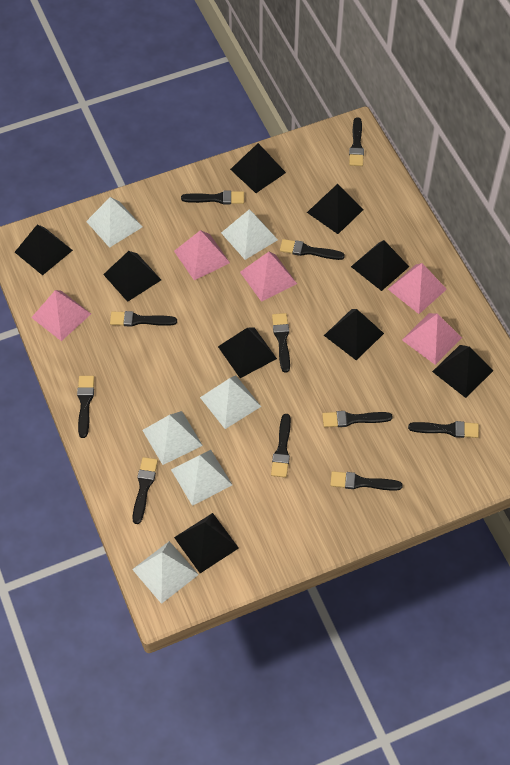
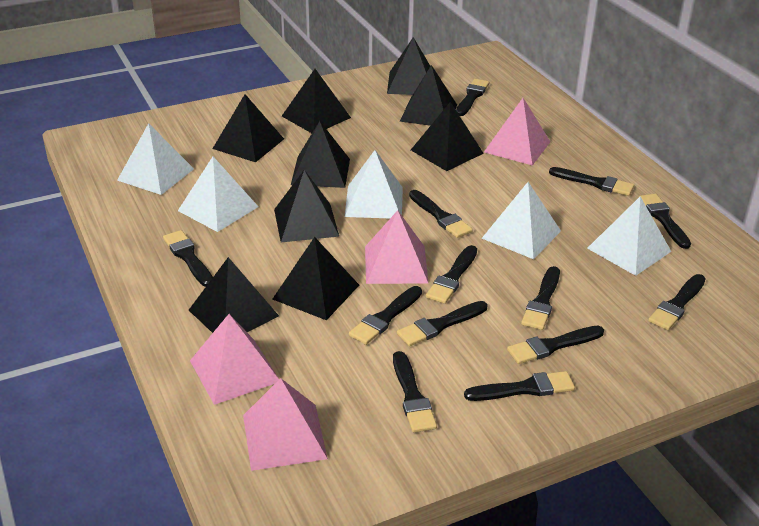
black brush: [77,376,94,438] [110,311,177,327] [132,457,158,524] [181,190,244,204] [271,414,291,478] [272,313,290,373] [280,239,345,260] [322,411,393,427] [330,471,403,491] [349,117,364,166] [408,421,479,438] = 11 -> [163,230,213,287] [349,286,422,345] [393,351,437,432] [397,301,487,346] [409,190,473,238] [426,245,477,304] [456,79,489,116] [464,371,575,401] [507,326,604,364] [521,266,560,330] [549,167,634,196] [639,194,691,249] [648,274,706,330] = 13
pink pyramid: [31,290,91,341] [174,230,230,280] [240,252,297,302] [388,263,447,314] [402,313,462,365] = 5 -> [190,314,279,405] [243,378,328,471] [365,210,428,284] [484,98,550,166] = 4
white pyramid: [86,197,143,248] [132,541,199,604] [142,411,203,465] [171,450,232,506] [200,376,261,429] [221,209,278,260] = 6 -> [117,123,194,195] [178,157,258,232] [344,150,403,218] [482,182,561,259] [587,196,671,276] = 5

